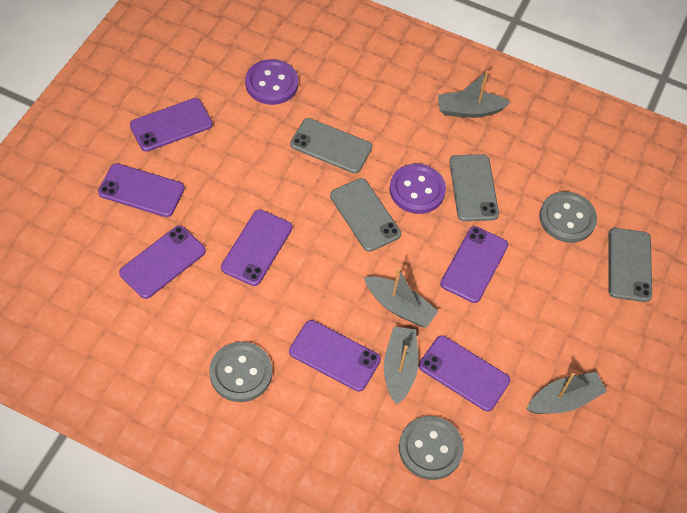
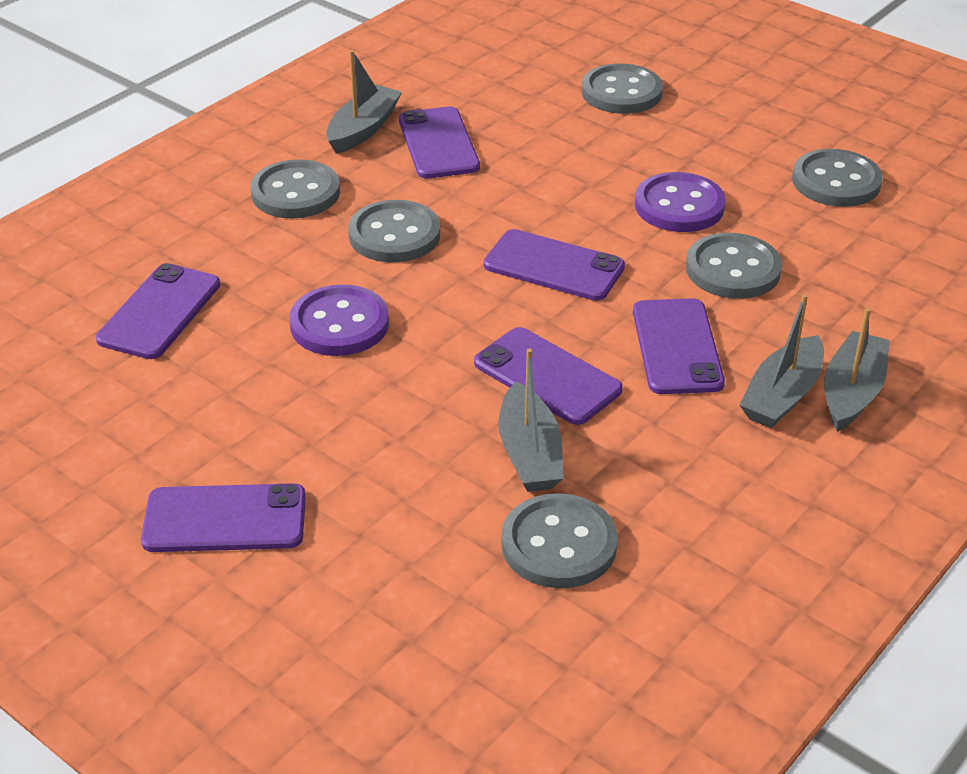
grey button: [209,342,272,402] [399,416,464,480] [539,191,597,243] = 3 -> [250,159,340,218] [348,200,440,262] [501,493,618,588] [581,64,663,114] [686,233,782,299] [792,149,883,207] = 6
grey phone: [290,118,372,174] [330,178,401,252] [449,154,499,221] [608,228,652,302] = 4 -> none = 0
purple phone: [98,163,185,217] [119,226,206,299] [130,98,213,152] [221,210,292,286] [289,320,381,392] [419,335,510,411] [440,226,508,303] = 7 -> [96,263,220,359] [141,483,306,552] [399,107,480,179] [474,327,623,425] [484,229,625,301] [633,298,725,394] = 6

